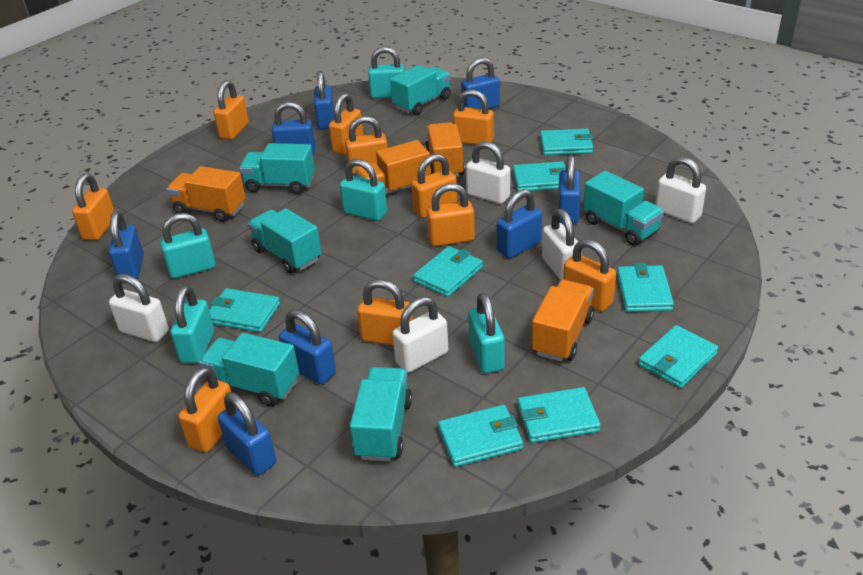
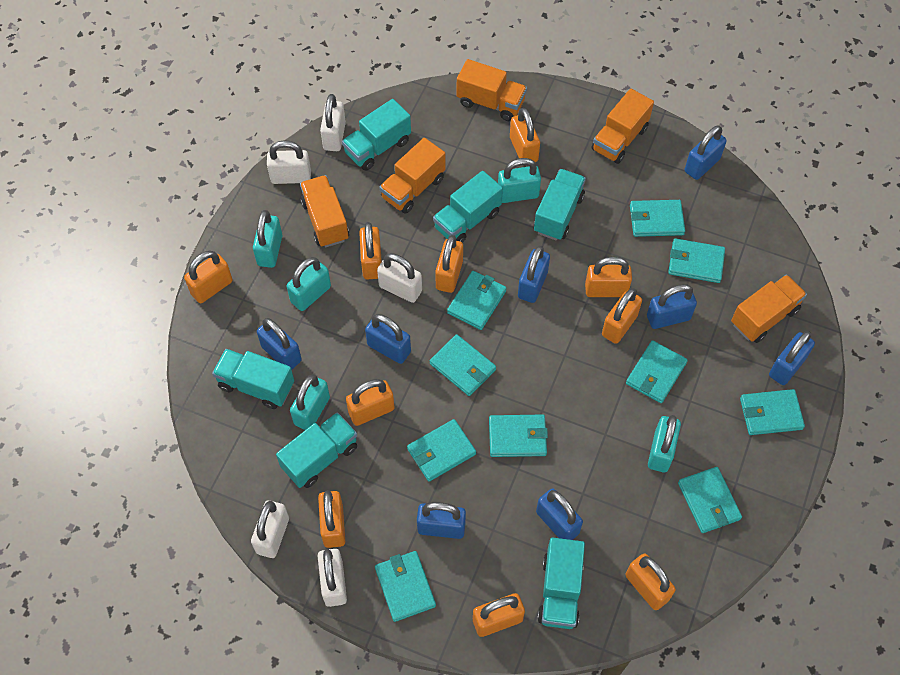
orange truck: [167,166,246,222] [355,140,431,194] [425,122,465,177] [531,280,594,362] = 4 -> [300,175,349,248] [379,138,445,214] [457,59,527,121] [592,89,654,164] [731,275,807,343] = 5
turquoise wallet: [209,288,280,332] [413,246,483,297] [438,405,523,467] [513,161,566,191] [517,387,601,443] [540,129,593,155] [617,263,674,312] [638,325,718,388] = 8 -> [375,551,436,622] [407,419,476,481] [430,334,496,396] [447,271,507,330] [489,415,548,457] [626,340,688,403] [630,200,685,237] [668,238,725,283] [678,467,742,533] [740,389,805,435] = 10

